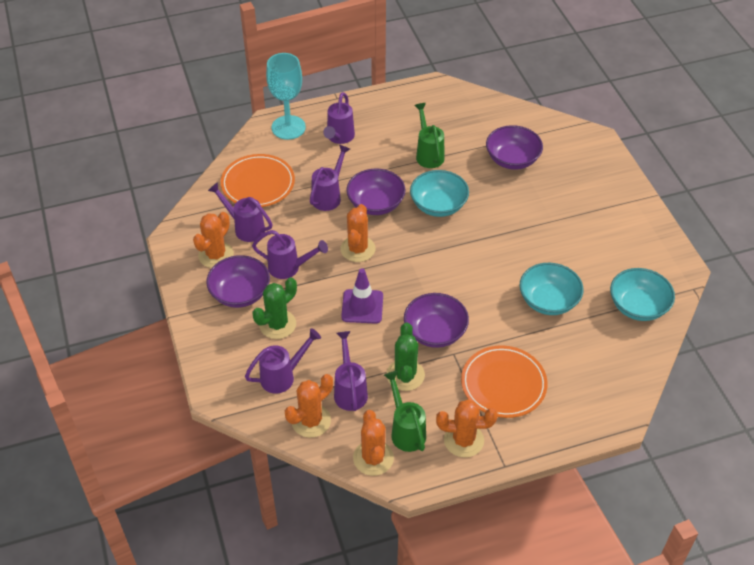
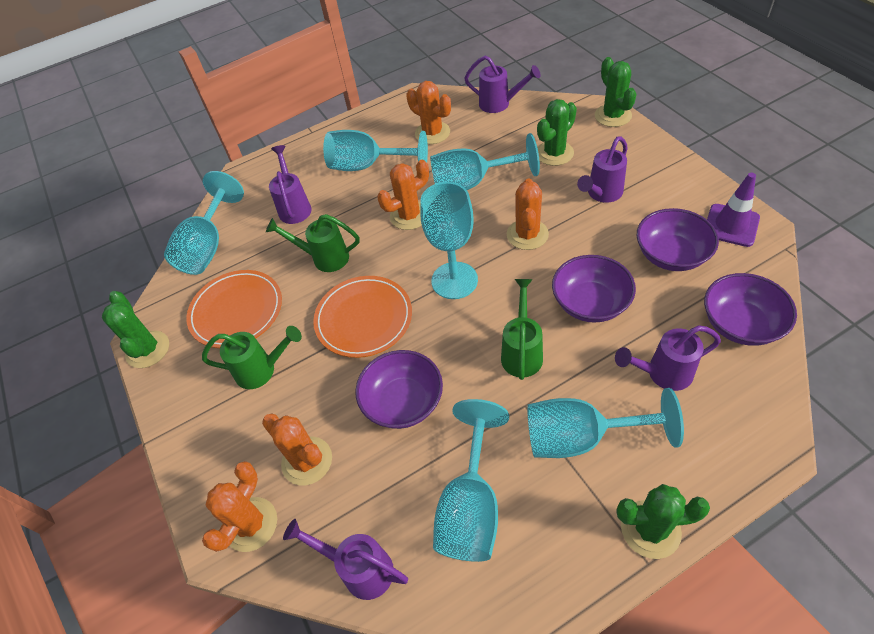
green cactus: [252,277,297,339] [386,322,425,391] = 2 -> [102,291,169,368] [537,99,577,166] [595,57,637,127] [616,484,710,559] = 4
green watering can: [384,371,426,452] [414,103,444,168] = 2 -> [202,326,302,389] [266,214,360,272] [501,279,543,380] = 3
purple watering can: [208,182,272,242] [245,328,321,393] [252,230,328,279] [310,144,350,211] [323,92,355,144] [334,331,368,411] = 6 -> [269,145,311,224] [283,519,408,600] [464,56,541,113] [577,136,628,203] [615,325,721,391] = 5
turquoise bowl: [410,170,469,217] [519,263,584,315] [610,268,675,321] = 3 -> none = 0
turquoise goblet: [266,53,306,140] = 1 -> [164,171,244,275] [323,130,428,171] [420,182,478,299] [430,133,540,190] [433,399,509,562] [527,388,684,458] = 6

